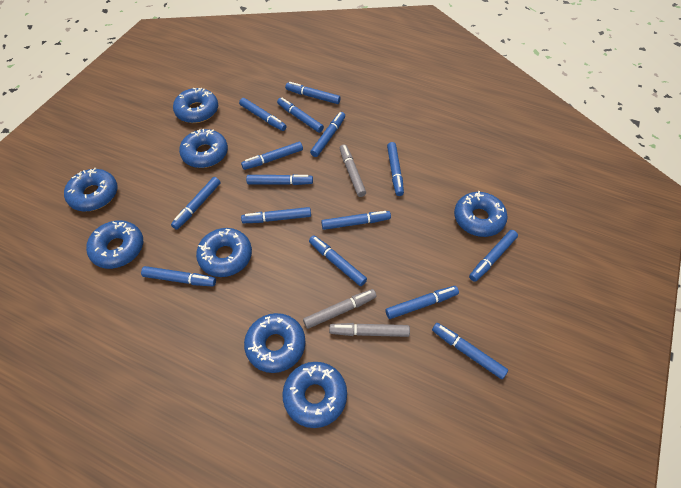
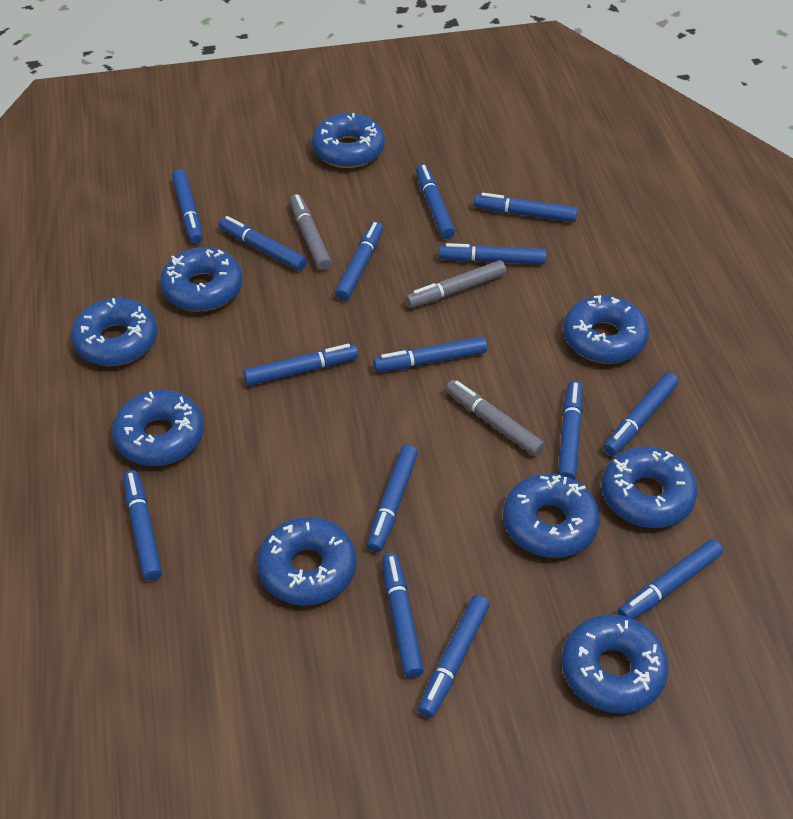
blue donut: [64,168,118,211] [86,220,143,269] [173,88,218,123] [179,129,228,168] [196,228,252,277] [244,313,306,373] [282,362,347,428] [454,191,508,237] = 8 -> [71,298,158,366] [112,390,204,466] [160,247,243,312] [257,517,357,606] [312,113,385,168] [503,473,600,558] [562,614,669,714] [563,295,649,364] [601,446,698,528] = 9

